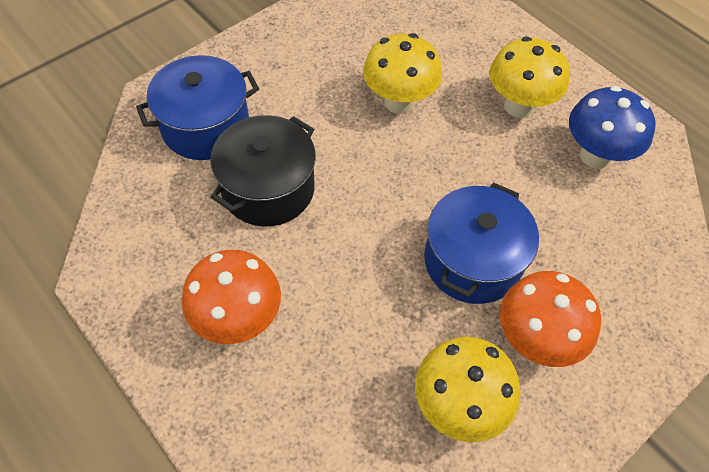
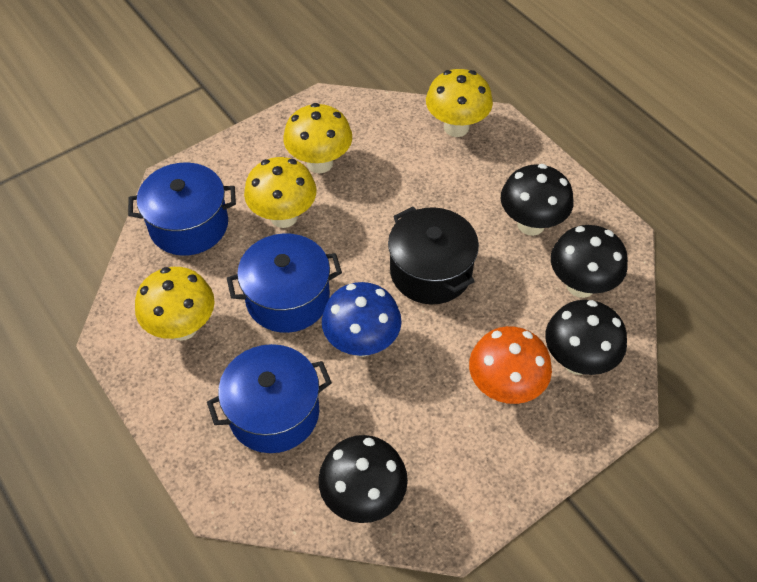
black mushroom: none = 0 -> [318,435,408,523] [501,164,573,236] [546,300,627,375] [551,225,628,298] = 4
blue pot: [136,55,259,160] [424,182,539,304] = 2 -> [128,162,236,256] [207,344,332,453] [227,234,342,333] = 3
orange mushroom: [182,250,281,344] [500,271,601,367] = 2 -> [469,326,552,404] = 1
yellow mushroom: [363,33,442,114] [415,337,520,442] [490,37,570,118] = 3 -> [135,267,215,341] [244,157,317,228] [283,103,352,173] [426,69,493,137] = 4

